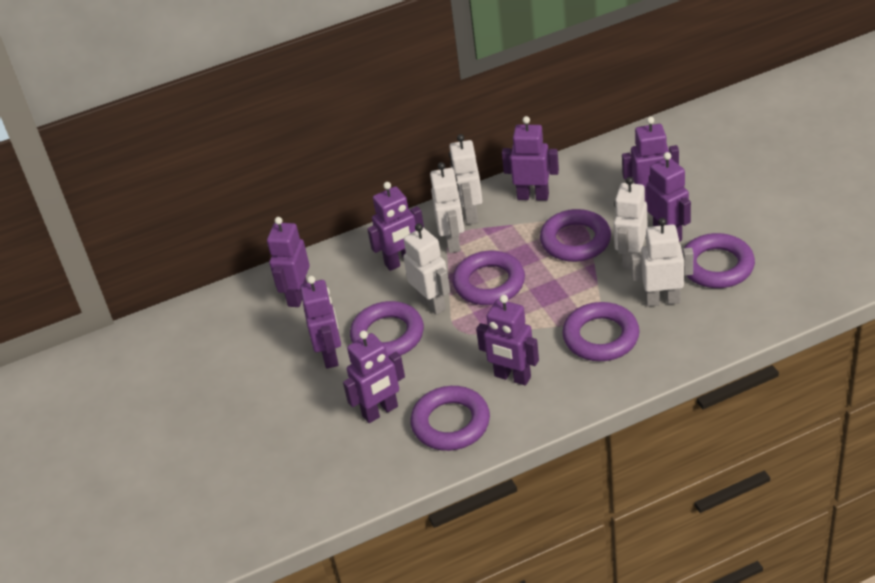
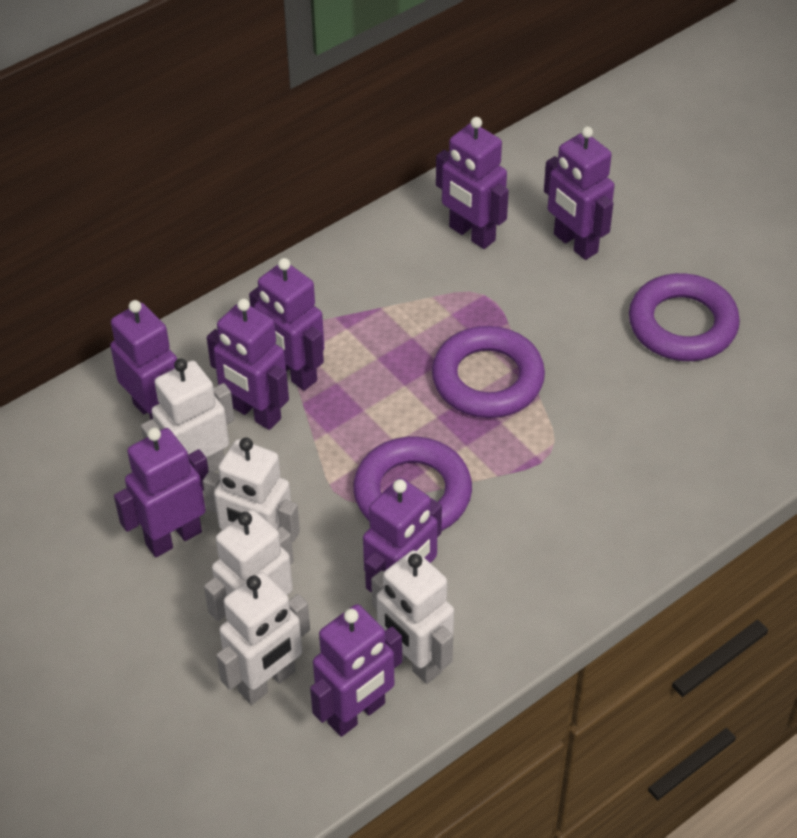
purple ring: [350,301,424,358] [410,386,490,451] [453,251,525,305] [540,209,611,262] [562,302,640,361] [682,233,755,288] = 6 -> [353,437,472,531] [432,326,545,418] [629,273,740,361] = 3

